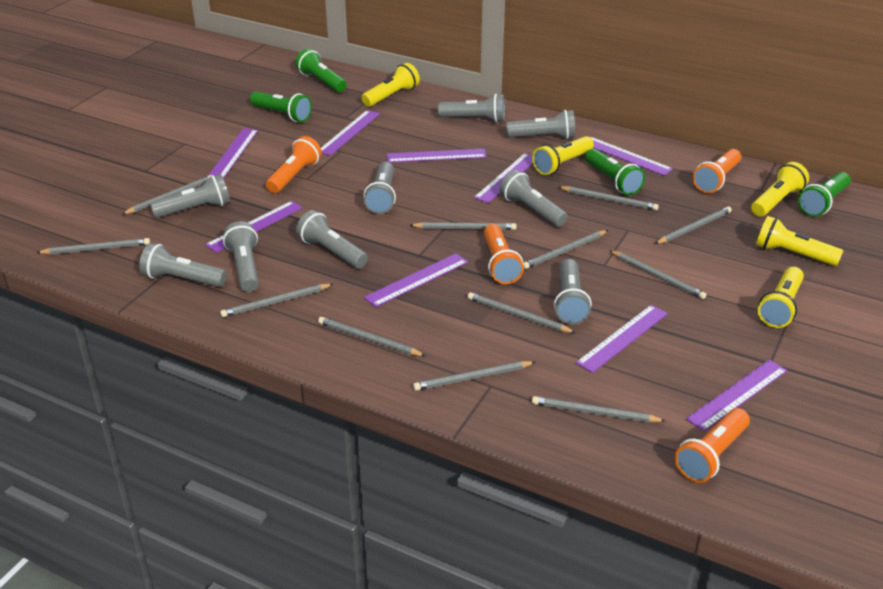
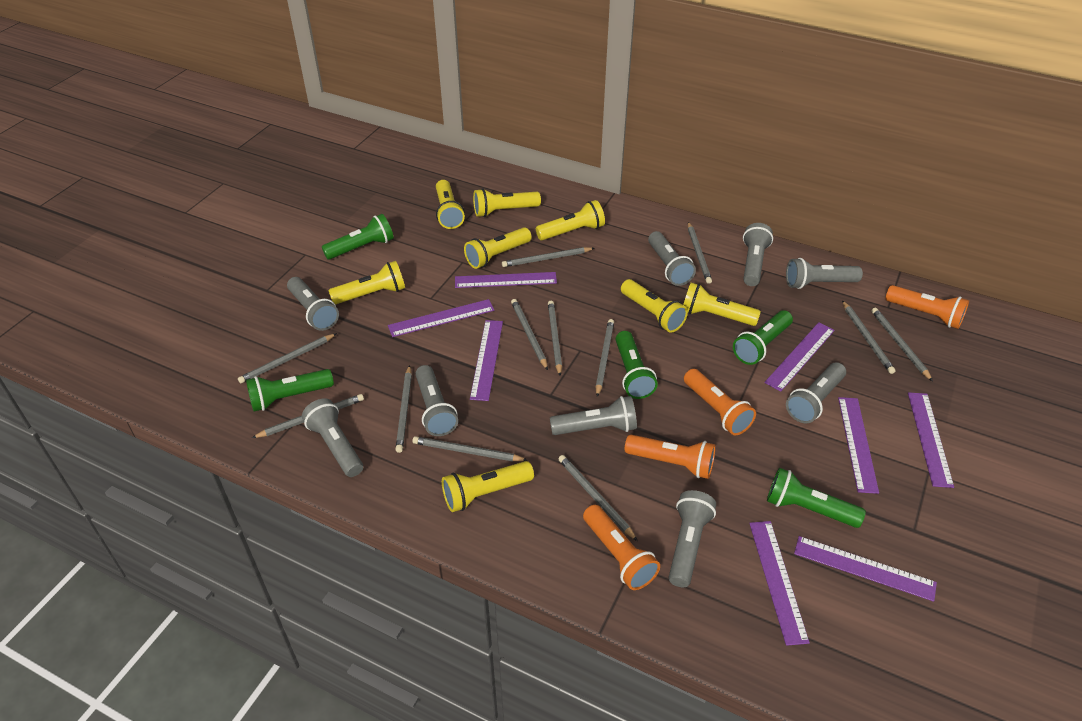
green flashlight: [250,91,312,122] [295,49,347,92] [585,149,645,195] [798,172,851,217] = 4 -> [246,369,334,412] [322,214,394,260] [616,331,658,399] [733,310,793,365] [767,468,866,528] = 5
purple ruler: [205,201,303,253] [208,128,258,179] [321,110,380,156] [364,253,468,307] [386,149,487,163] [474,153,533,203] [576,305,668,373] [589,136,673,176] [686,360,787,431] = 9 -> [388,299,495,337] [455,272,557,288] [470,320,503,401] [749,521,810,646] [764,322,835,392] [794,536,937,602] [838,397,879,494] [908,392,954,488] = 8
yellow flashlight: [361,63,420,107] [532,136,594,175] [751,162,809,217] [756,216,843,266] [758,267,804,328] = 5 -> [328,261,405,304] [436,180,465,229] [442,461,534,512] [464,227,531,269] [473,188,541,217] [536,200,605,240] [621,279,688,333] [683,283,761,326] = 8

